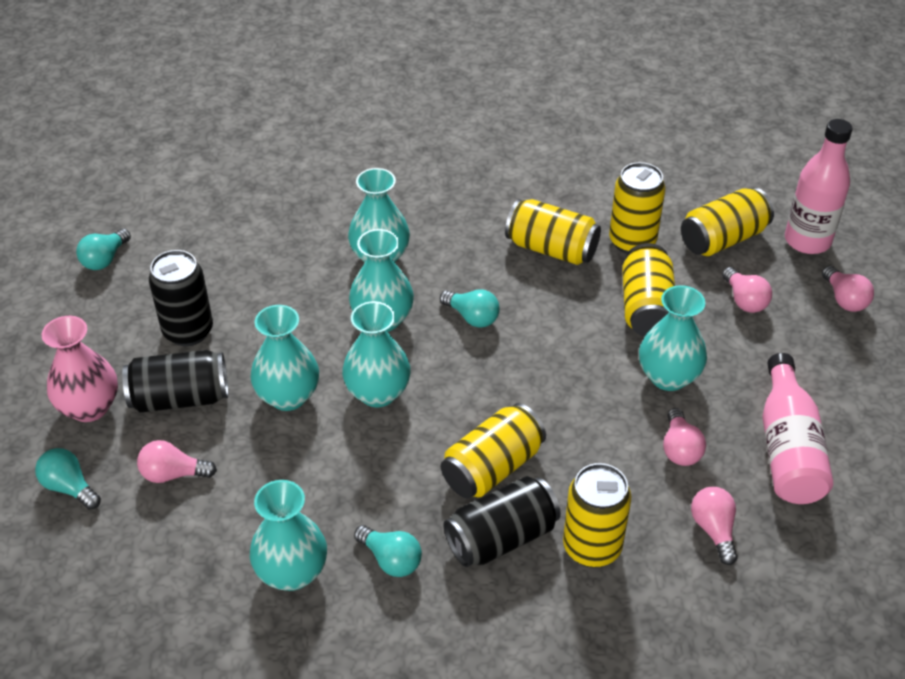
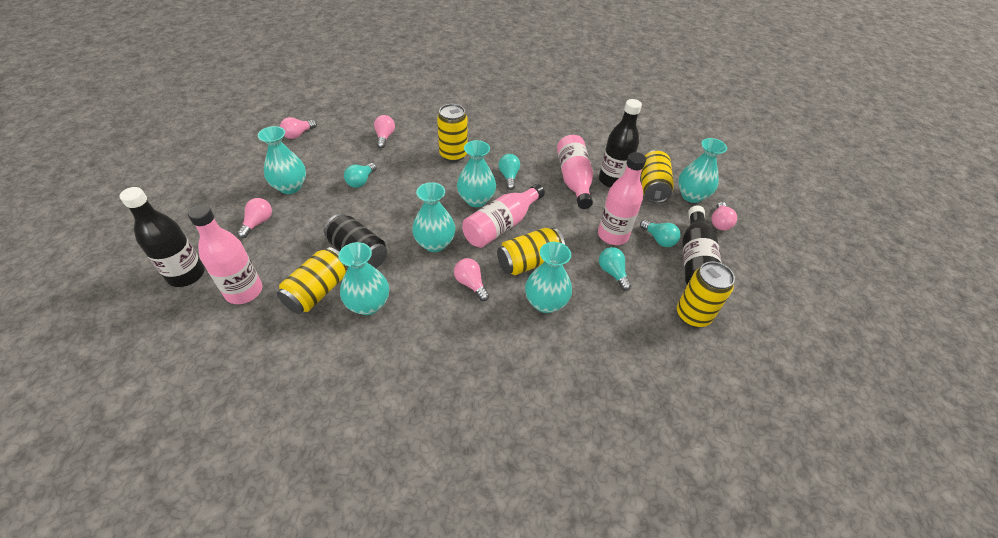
black bottle: none = 0 -> [120,187,204,287] [599,99,642,188] [682,205,722,285] = 3
black can: [122,350,228,413] [149,250,213,346] [444,476,561,567] = 3 -> [324,214,387,268] = 1
pink bottle: [762,353,833,504] [785,119,853,254] = 2 -> [188,204,262,304] [462,184,545,248] [557,135,593,209] [598,152,646,245] = 4
pink vase: [41,316,118,422] = 1 -> none = 0
yellow can: [441,403,546,499] [505,199,601,265] [563,463,632,568] [609,162,665,254] [622,243,675,336] [681,188,774,256] = 6 -> [277,247,349,314] [437,104,468,162] [497,228,565,275] [641,150,674,203] [677,262,735,328] = 5

